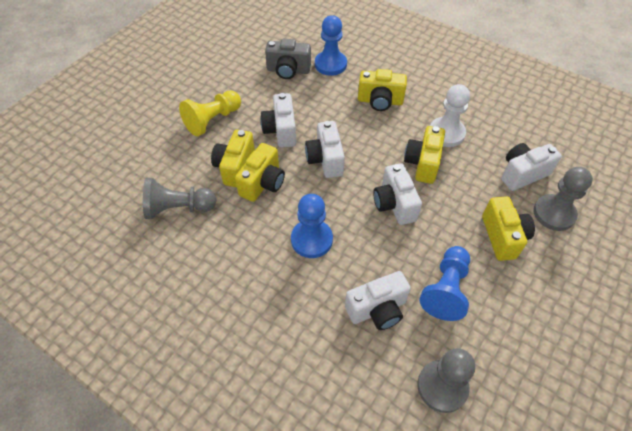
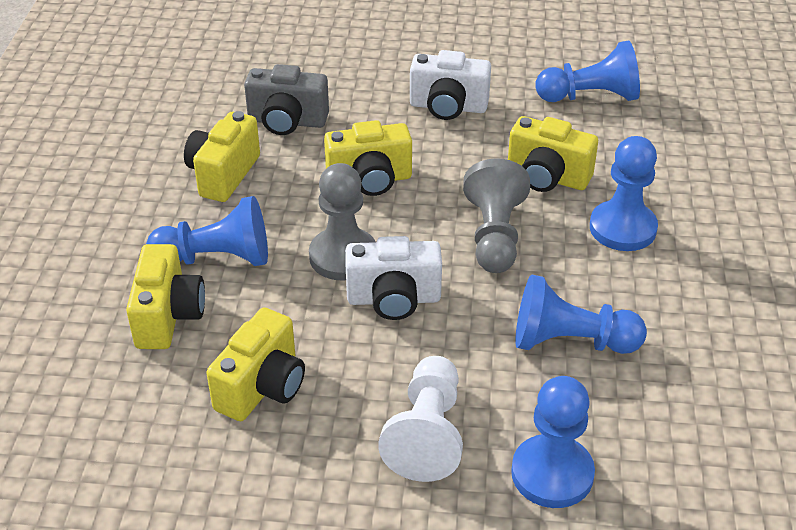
blue pawn: [291,194,333,258] [315,15,347,76] [420,246,470,321] = 3 -> [146,196,268,266] [511,376,595,508] [515,275,647,354] [536,40,640,102] [590,136,658,251] = 5
grey pawn: [143,178,216,219] [418,348,475,413] [533,167,593,231] = 3 -> [309,163,376,281] [463,158,530,273] = 2
white camera: [260,93,296,148] [305,121,345,178] [345,271,411,330] [373,163,422,225] [501,143,562,191] = 5 -> [345,236,442,320] [410,50,491,120] = 2
yellow pawn: [179,91,241,136] = 1 -> none = 0

